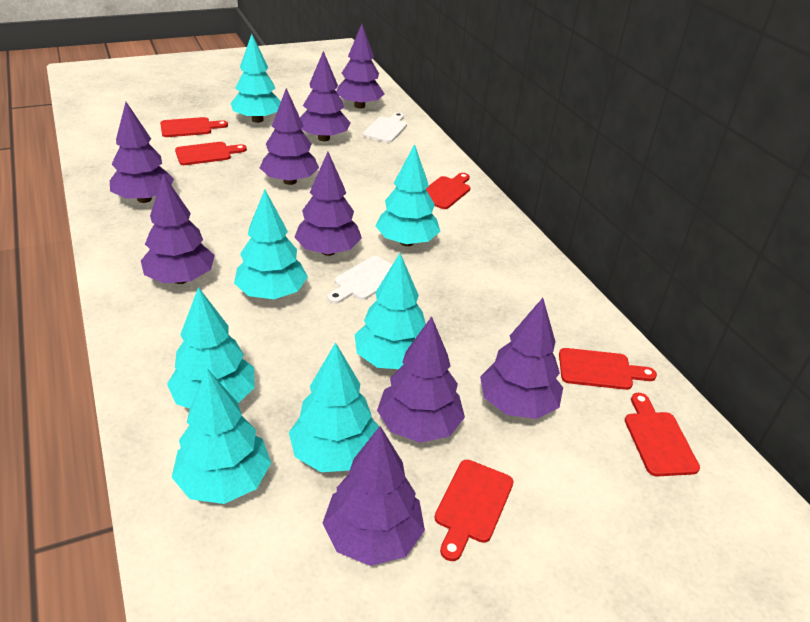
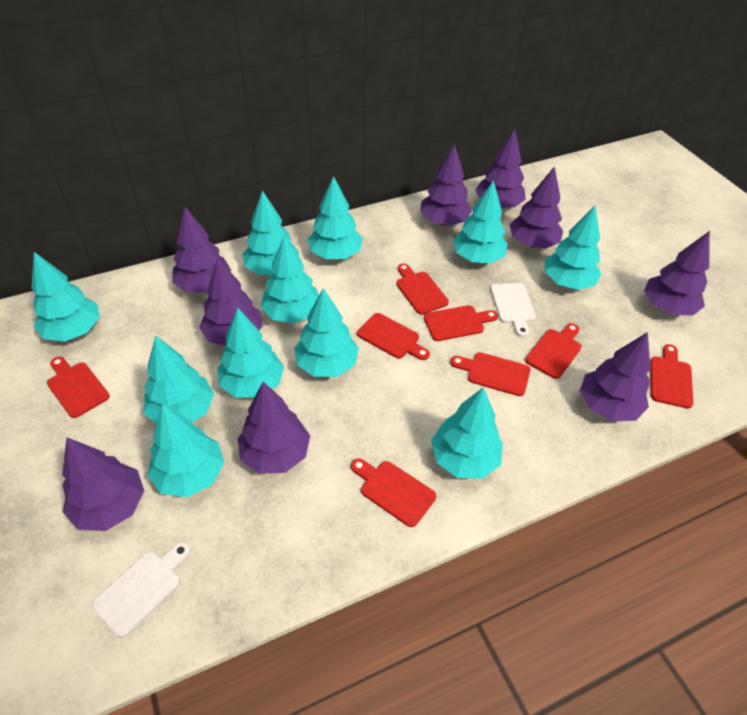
red cutting board: [160,117,228,137] [175,142,247,165] [426,173,470,209] [434,460,514,561] [559,348,657,390] [625,393,700,477] = 6 -> [47,357,110,418] [351,458,436,527] [357,313,430,360] [396,263,449,314] [424,305,498,341] [450,352,530,396] [525,323,582,379] [650,344,693,409] = 8
turquoise tree: [167,287,255,409] [172,368,271,504] [230,34,281,123] [234,190,308,299] [289,342,379,472] [355,253,426,369] [376,144,440,246] = 7 -> [32,252,100,342] [144,335,214,424] [147,403,224,497] [217,307,284,398] [243,190,299,275] [261,236,319,323] [294,288,359,377] [308,176,362,259] [431,387,503,479] [453,180,508,263] [545,205,601,290] = 11

